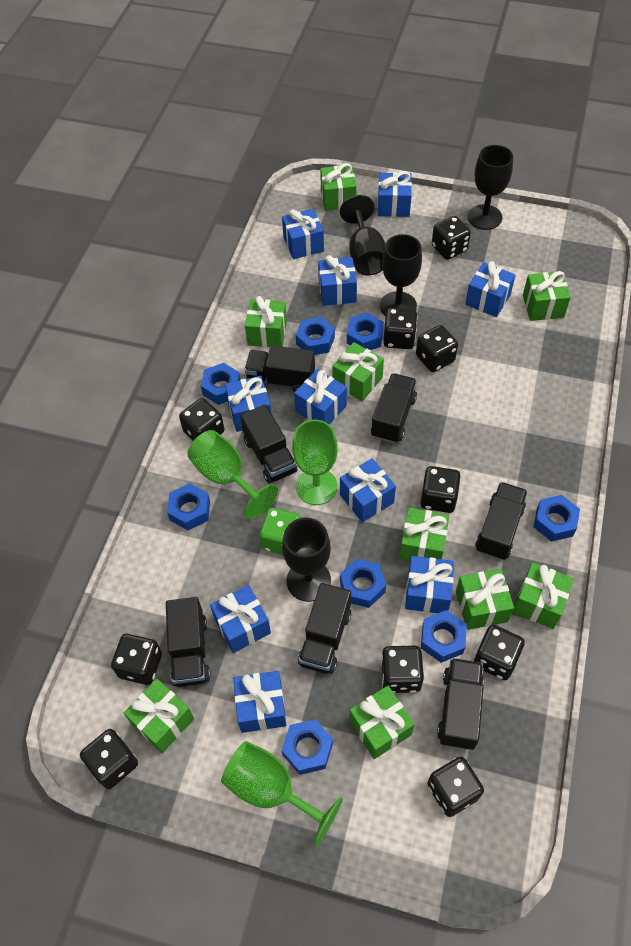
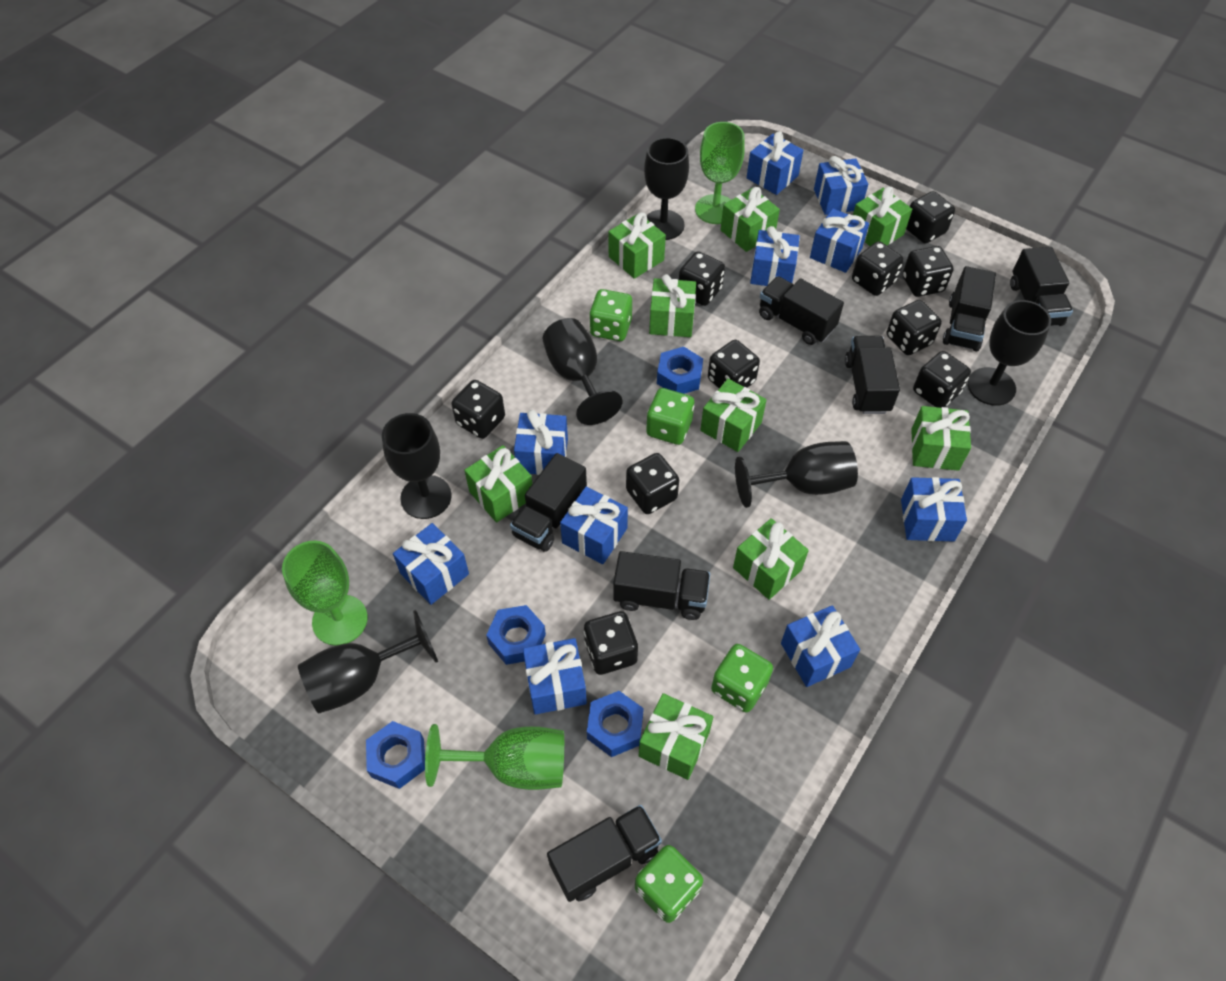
black goblet: [282,517,331,602] [340,195,385,275] [380,234,422,316] [468,145,513,230] = 4 -> [298,610,438,714] [382,413,452,519] [543,318,623,425] [644,137,689,240] [735,441,858,508] [968,300,1051,406] = 6
blue nut: [167,483,210,531] [201,363,241,405] [281,719,333,775] [296,317,335,355] [340,559,386,608] [347,313,384,350] [421,610,467,663] [533,495,580,542] = 8 -> [366,721,425,789] [486,605,546,665] [587,691,644,757] [657,347,703,394] = 4
green dice: [260,508,301,555] = 1 -> [589,289,632,341] [635,845,703,923] [646,388,694,445] [711,644,773,713] = 4

